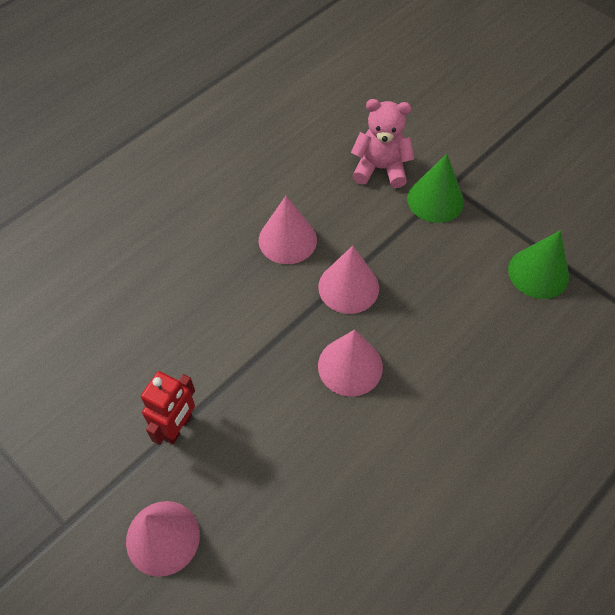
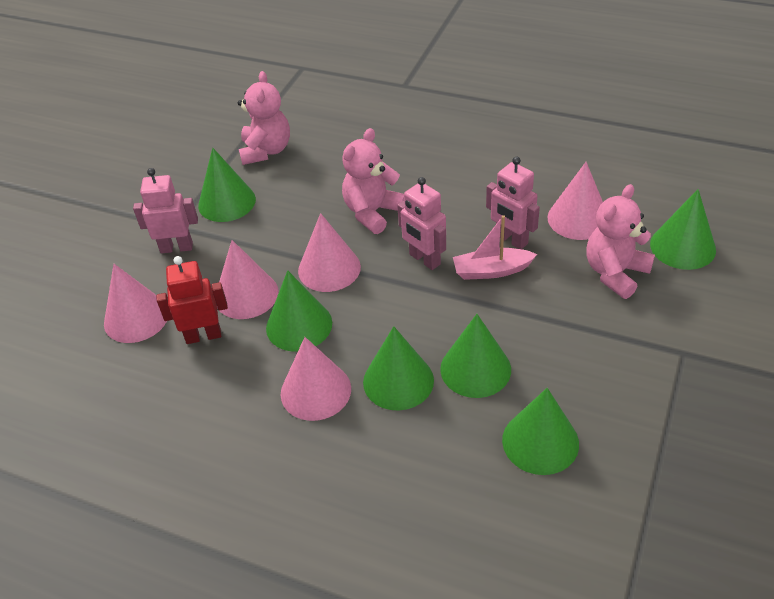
green cone: [407,154,464,223] [508,230,569,299] = 2 -> [198,148,256,222] [266,270,332,351] [363,326,434,410] [440,314,511,398] [502,388,579,475] [650,189,716,270] = 6
pink boat: none = 0 -> [453,215,537,280] = 1
pink cone: [126,501,200,577] [259,196,317,264] [318,246,379,314] [318,330,383,397] = 4 -> [104,264,167,343] [217,240,279,319] [281,337,351,421] [298,213,361,292] [547,162,603,240] = 5
pink robot: none = 0 -> [133,168,198,253] [397,177,446,270] [486,157,540,249] = 3
pink teddy bear: [351,99,414,188] = 1 -> [238,71,290,165] [342,128,404,234] [586,184,655,299] = 3

